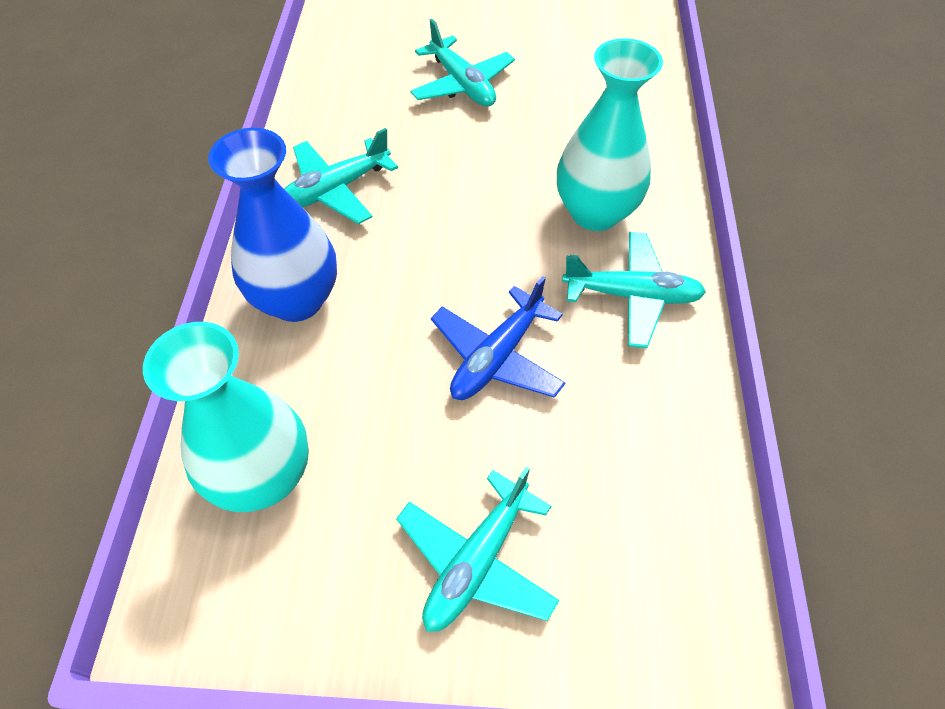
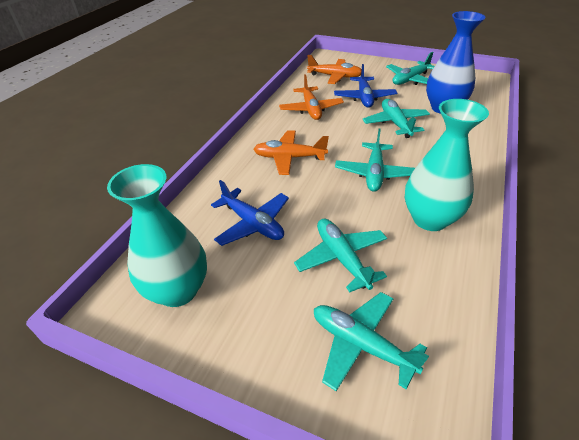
blue plane: [431,276,565,400] = 1 -> [211,180,289,246] [334,64,397,108] = 2
orange plane: none = 0 -> [253,130,329,175] [279,74,344,120] [307,55,362,84] = 3
turquoise plane: [284,128,398,224] [396,467,559,632] [410,19,515,107] [562,232,706,348] = 4 -> [294,218,387,292] [314,292,429,391] [335,129,415,192] [363,99,430,138] [386,52,435,85] = 5

